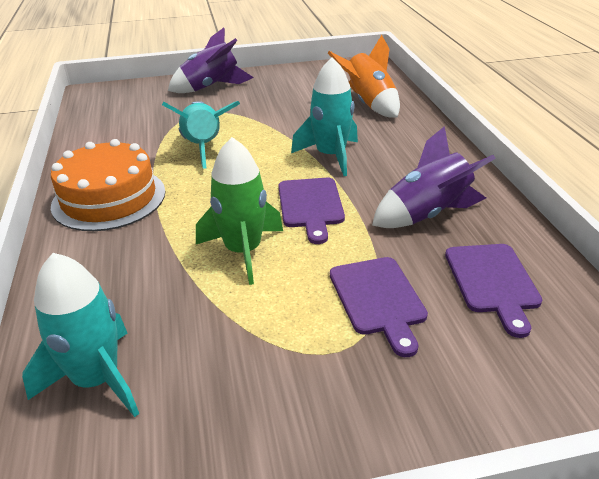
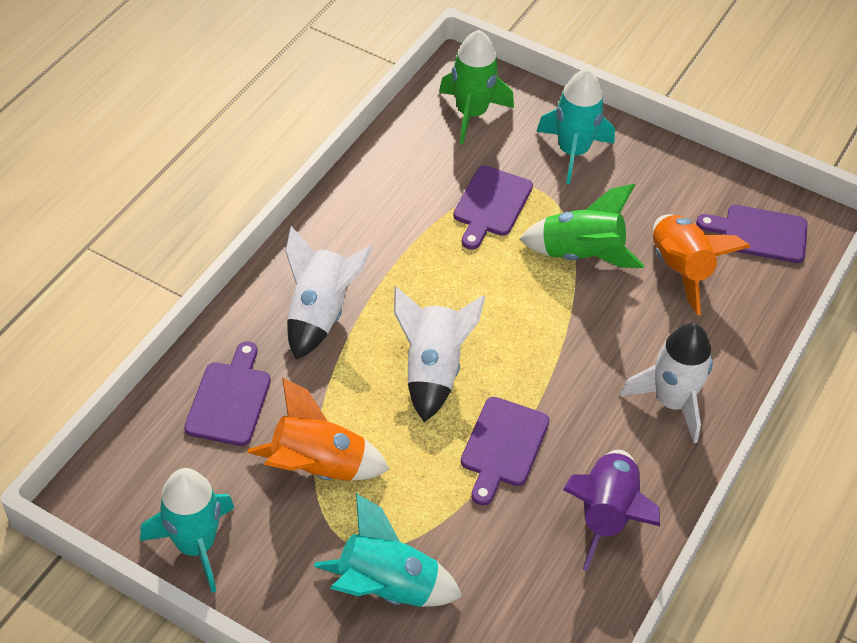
green rocket: [196,137,283,285] = 1 -> [439,30,514,144] [520,184,644,268] = 2
orange cake: [51,139,165,231] = 1 -> none = 0
orange rocket: [328,35,400,118] = 1 -> [247,377,390,481] [653,214,750,315] = 2
purple cutting board: [278,178,345,244] [330,257,428,357] [445,244,542,338] = 3 -> [184,341,271,446] [453,166,533,250] [461,397,550,505] [696,205,808,263] = 4
purple rocket: [168,28,254,93] [372,126,496,228] = 2 -> [563,450,660,571] = 1
white rocket: none = 0 -> [285,226,373,360] [394,287,486,422] [621,323,713,443] = 3

